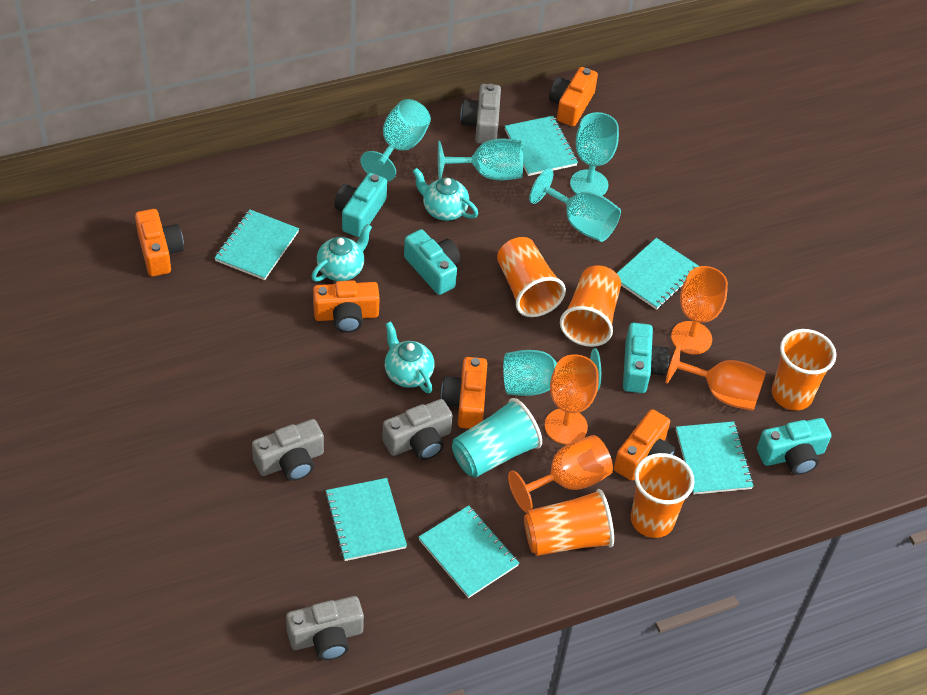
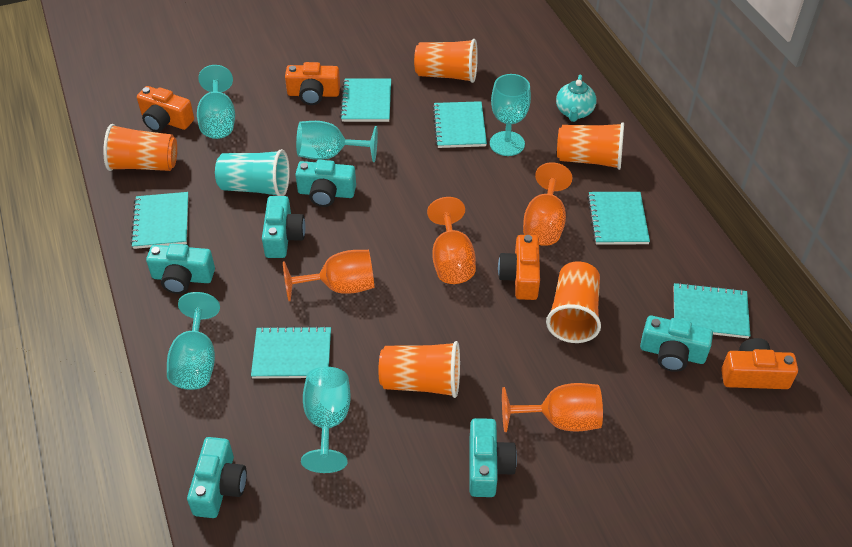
grey camera: [252,419,324,481] [286,596,364,660] [382,399,453,460] [460,84,501,144] = 4 -> none = 0
orange camera: [135,209,184,276] [313,280,380,333] [441,357,487,429] [549,67,598,126] [614,409,675,481] = 5 -> [137,86,194,132] [285,62,340,105] [498,235,540,300] [721,338,798,389] = 4
turquoise camera: [334,173,387,237] [404,229,461,295] [623,323,669,393] [757,418,831,475] = 4 -> [146,244,215,294] [187,437,247,518] [262,196,306,258] [295,160,356,207] [470,418,517,497] [640,316,713,372] = 6
turquoise teapot: [311,224,372,282] [385,321,434,394] [413,168,478,221] = 3 -> [556,75,597,122] = 1

